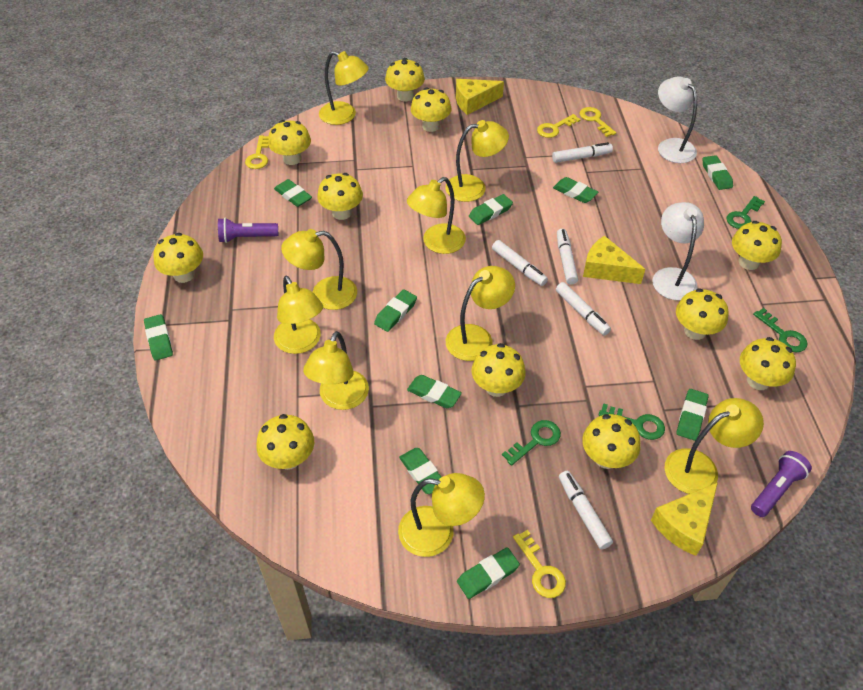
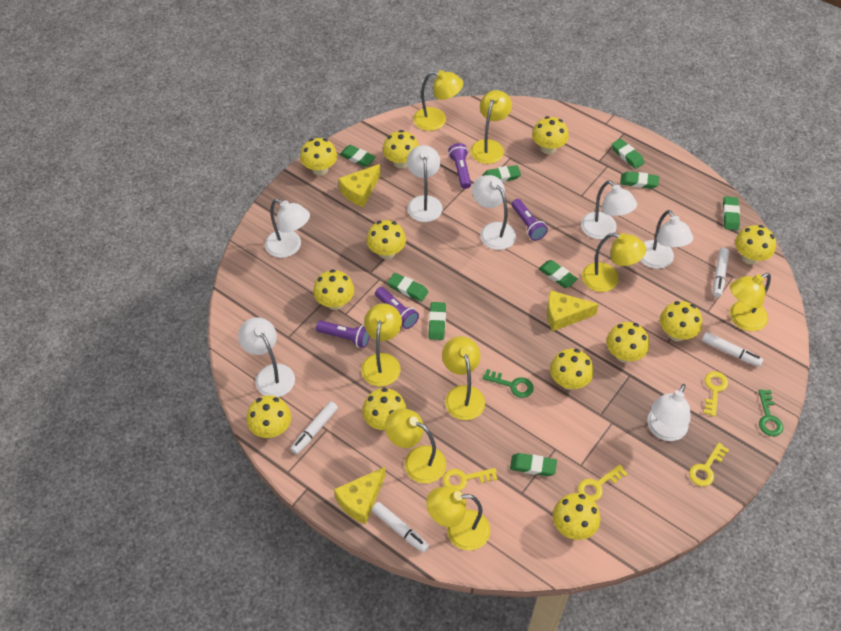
green eraser: [144,314,173,361] [274,179,312,207] [374,289,417,332] [399,448,441,494] [407,375,462,408] [457,547,520,599] [469,194,513,225] [553,177,598,203] [677,389,708,441] [703,155,733,190] = 10 -> [340,145,376,167] [387,273,428,302] [428,302,446,340] [482,165,521,182] [510,453,557,476] [539,260,578,288] [611,139,645,169] [620,171,659,189] [723,196,740,230] = 9
green key: [502,420,561,466] [599,403,665,440] [727,196,765,229] [753,308,808,352] = 4 -> [482,369,534,398] [758,389,783,436] = 2
purple flashlight: [218,218,278,243] [751,451,812,517] = 2 -> [316,320,370,348] [375,287,419,329] [448,143,471,189] [512,199,548,241] = 4
white lamp: [652,202,704,300] [658,77,697,163] = 2 -> [238,317,295,397] [265,199,310,258] [407,145,443,222] [472,175,516,250] [581,180,637,239] [640,210,693,269] [647,384,690,441] = 7
white marker: [492,240,548,286] [552,142,613,163] [556,282,611,335] [557,229,578,285] [559,471,613,550] = 5 -> [290,401,338,454] [372,502,429,553] [702,332,763,367] [713,248,729,298] = 4
yellow lamp: [274,276,323,354] [281,229,357,310] [303,331,369,410] [319,51,369,125] [398,473,485,557] [407,177,466,254] [445,120,509,202] [446,266,515,361] [664,398,764,494] = 9 -> [361,303,402,386] [385,408,446,483] [413,70,463,131] [426,486,490,550] [442,336,485,420] [470,90,512,164] [582,233,646,292] [730,273,771,331] = 8
yellow mushroom: [154,233,203,283] [256,414,314,470] [268,120,311,165] [317,173,363,220] [385,58,425,101] [411,88,452,132] [472,343,526,397] [582,414,640,469] [676,288,729,340] [732,221,782,270] [740,337,796,390] = 11 -> [246,396,291,438] [300,138,337,176] [313,269,354,310] [362,388,407,430] [366,220,406,259] [383,130,419,169] [532,116,569,154] [550,349,594,390] [553,493,600,540] [606,322,649,363] [660,301,702,342] [735,225,776,264] = 12

